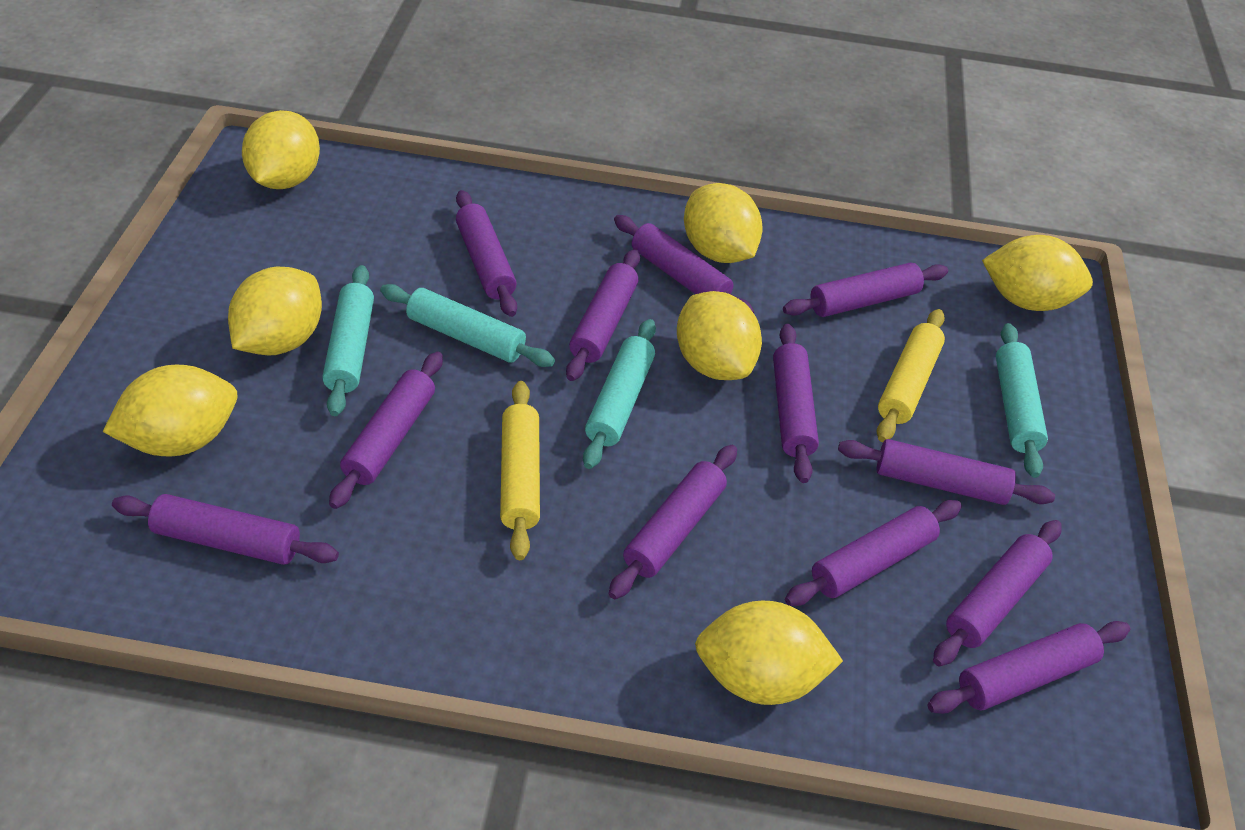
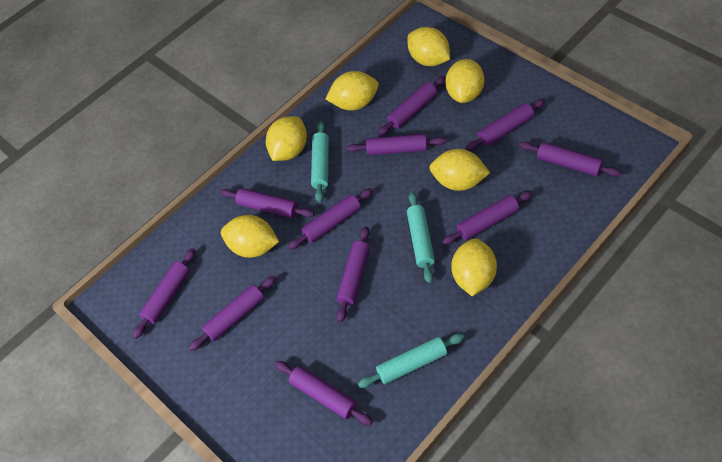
purple rolling pin: [112,494,339,565] [329,352,443,509] [456,190,517,317] [566,249,640,381] [609,445,737,599] [614,215,754,313] [773,324,819,483] [783,263,948,317] [785,500,962,606] [838,439,1055,505] [928,621,1130,714] [933,520,1062,667] = 12 -> [133,248,195,339] [189,276,276,351] [220,188,314,218] [275,361,373,425] [288,188,373,250] [336,226,370,322] [347,134,446,155] [378,76,445,136] [442,191,532,245] [466,99,545,151] [519,142,621,177] = 11
turquoise rolling pin: [322,265,374,416] [380,284,555,367] [583,319,656,469] [996,323,1048,478] = 4 -> [311,121,329,203] [358,334,465,388] [407,192,435,283] = 3
yellow rolling pin: [500,381,540,560] [877,309,945,442] = 2 -> none = 0

